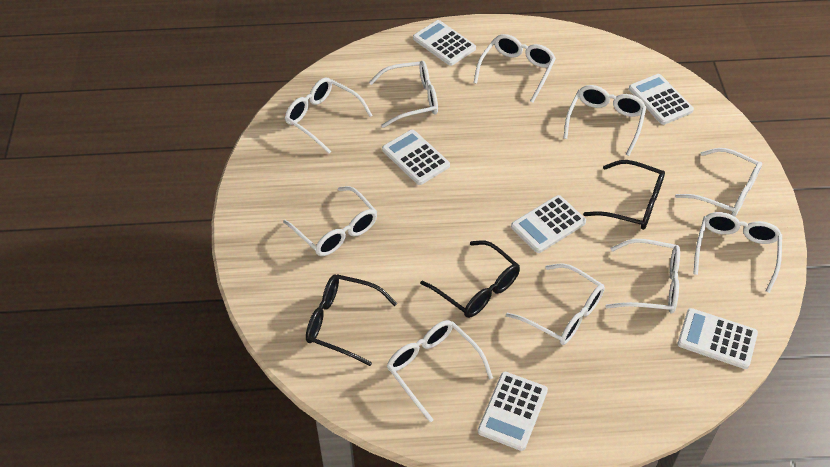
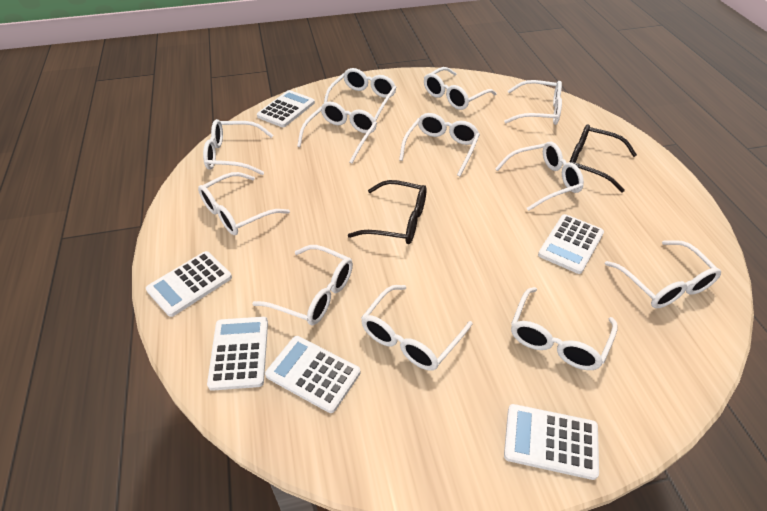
black glasses: [306,274,397,366] [420,240,520,318] [583,160,665,230] = 3 -> [348,180,427,244] [570,124,637,193] = 2
white glasses: [283,186,377,256] [285,77,373,154] [369,61,438,128] [387,320,493,422] [474,34,556,103] [506,263,605,345] [563,85,647,156] [605,239,680,314] [675,148,762,216] [693,212,782,293] = 10 -> [198,172,290,235] [203,119,273,175] [252,245,353,326] [297,101,377,163] [324,68,397,121] [361,285,472,371] [399,113,480,177] [424,67,496,110] [495,141,584,211] [504,80,562,125] [511,287,618,370] [605,240,721,308] = 12

